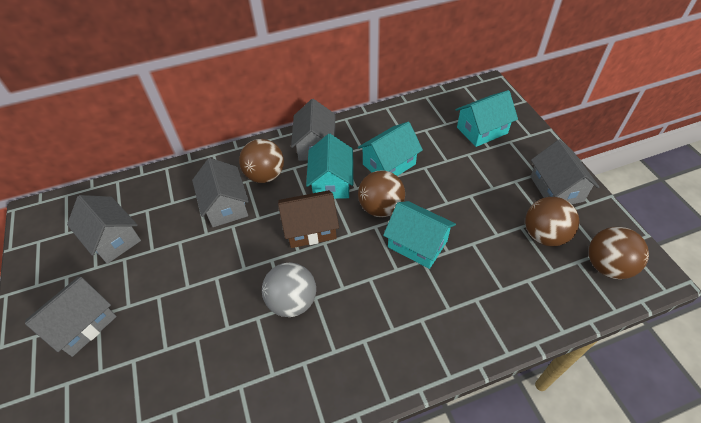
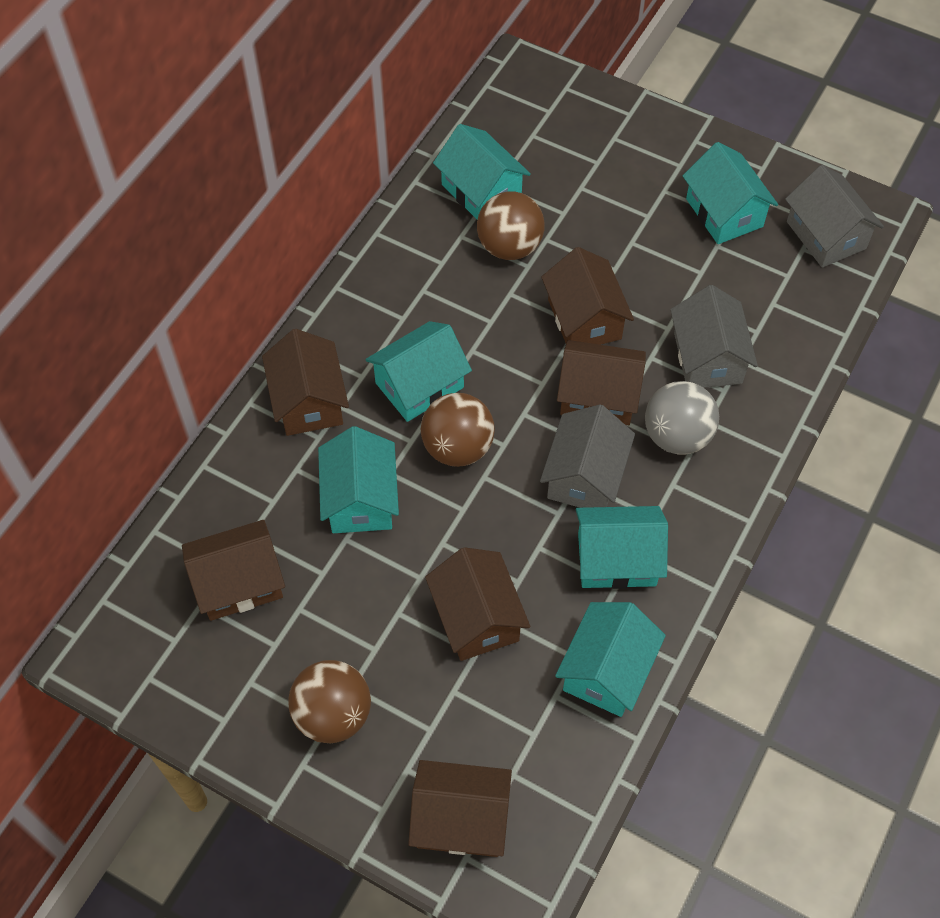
brown ball: [239,139,284,183] [358,170,405,217] [525,197,580,246] [589,227,649,279] = 4 -> [288,660,371,743] [421,393,495,467] [477,191,545,260] = 3
brown house: [278,190,339,248] = 1 -> [182,520,285,621] [262,329,349,436] [408,760,512,857] [425,547,530,661] [541,247,634,345] [557,340,646,425] = 6
grey house: [25,276,117,357] [67,195,141,264] [192,158,249,227] [291,99,335,161] [530,139,599,204] = 5 -> [540,404,635,508] [670,285,758,388] [785,165,884,268] = 3
turquoise house: [306,134,353,199] [358,122,423,176] [383,201,456,269] [455,90,518,147] = 4 -> [318,426,399,533] [365,321,472,422] [433,124,531,220] [555,602,666,717] [576,506,668,589] [683,142,778,244] = 6

